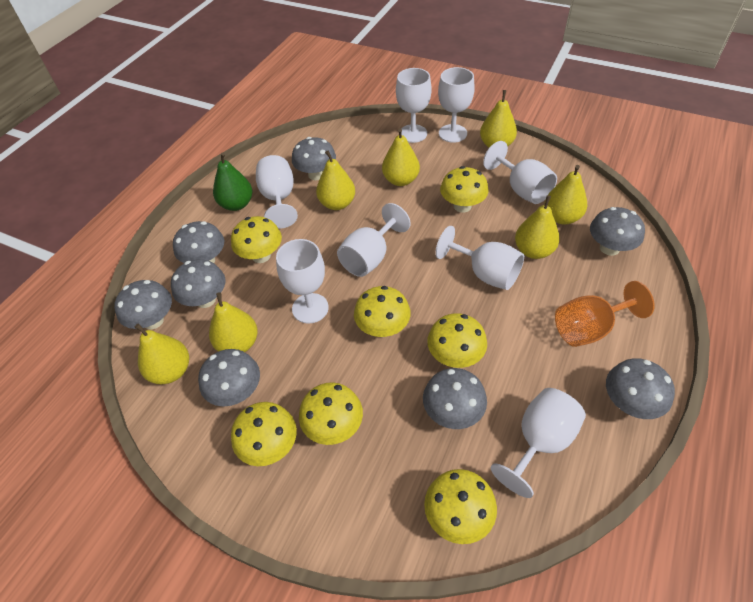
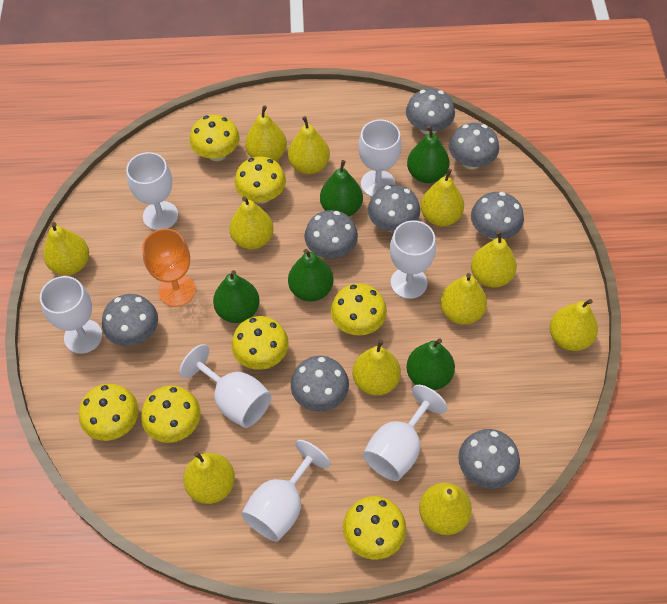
green pear: [213,152,252,211] = 1 -> [213,270,260,323] [288,249,333,301] [320,160,363,216] [407,125,450,183] [407,339,455,390] = 5
white goblet: [256,155,298,229] [276,239,329,324] [337,203,411,277] [396,68,432,143] [435,226,524,290] [438,67,475,143] [483,141,557,204] [491,388,586,498] = 8 -> [40,276,102,354] [126,152,178,230] [179,344,272,428] [241,440,331,542] [358,119,402,197] [363,385,447,481] [390,220,436,299] = 7
yellow pear: [135,324,189,384] [209,292,258,352] [316,151,355,210] [382,128,420,186] [480,90,517,148] [515,195,560,259] [545,165,587,225] = 7 -> [43,222,89,275] [183,451,235,504] [229,197,274,249] [245,106,287,161] [288,116,330,174] [353,340,401,396] [419,482,472,535] [420,169,464,226] [440,273,487,325] [471,231,517,288] [550,299,598,351] = 11

